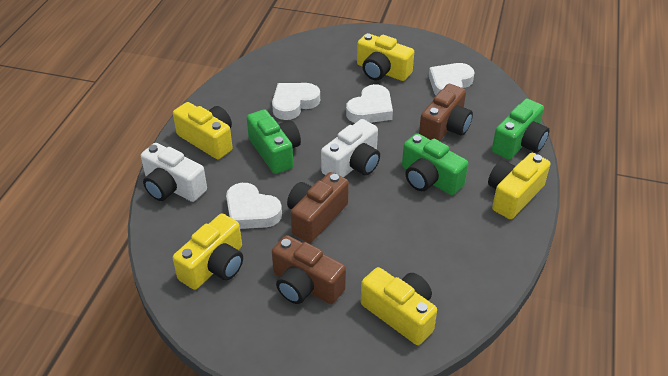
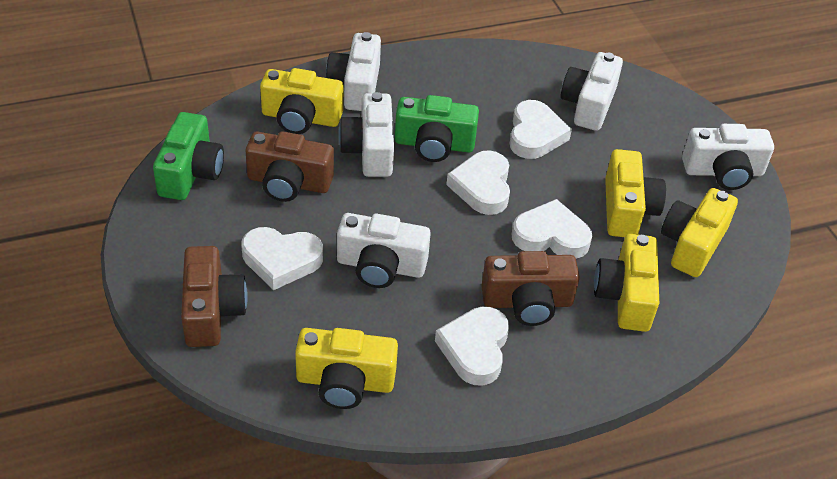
green camera: [247,109,301,174] [402,133,468,195] [492,99,549,159] = 3 -> [153,112,224,200] [395,95,479,162] = 2
white camera: [141,143,207,202] [321,119,380,177] = 2 -> [326,32,381,111] [337,213,431,288] [339,92,394,177] [561,52,623,131] [682,124,774,190] = 5
white heart: [226,183,282,229] [272,83,320,120] [346,84,393,123] [429,63,474,95] = 4 -> [241,227,323,290] [435,306,509,386] [446,150,510,215] [510,100,572,159] [512,199,592,259] = 5

